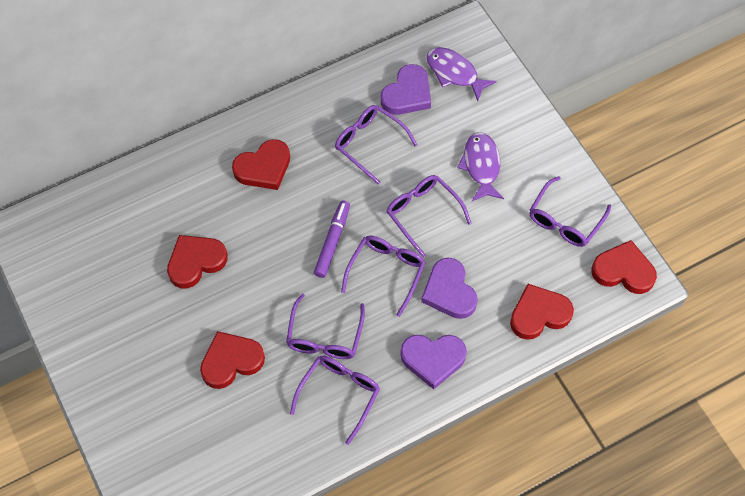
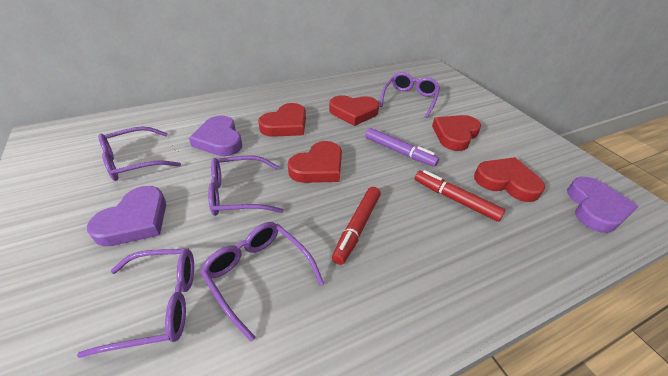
purple fish: [427,47,497,101] [457,132,504,201] = 2 -> none = 0
purple glasses: [286,294,365,359] [290,356,380,445] [335,105,417,184] [341,236,426,317] [386,175,472,257] [530,176,611,247] = 6 -> [77,248,194,358] [98,126,181,181] [200,222,324,342] [208,155,284,216] [380,72,440,118] = 5
red marker: none = 0 -> [332,187,381,265] [415,170,506,222] = 2

